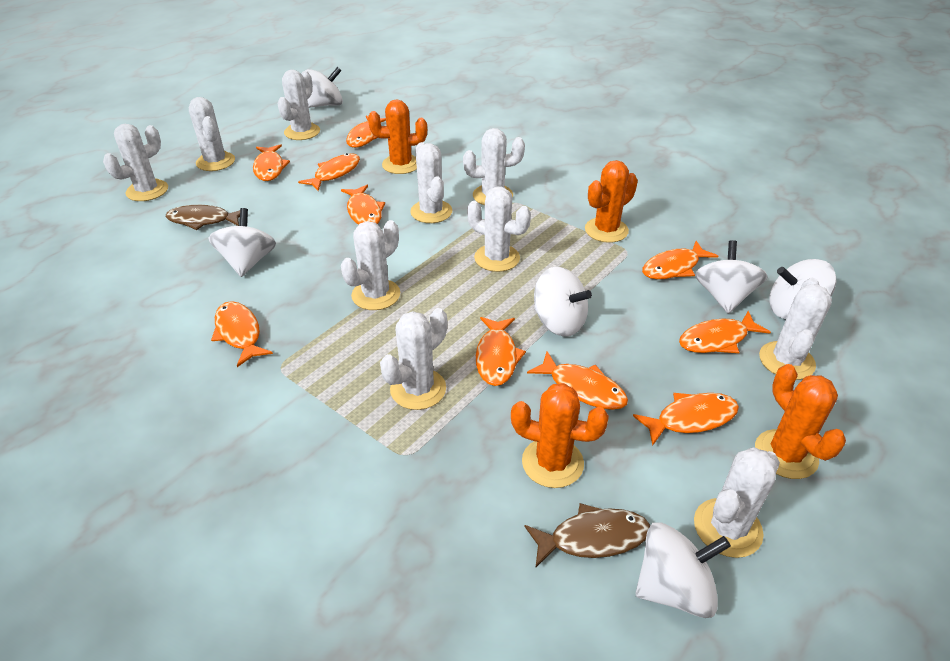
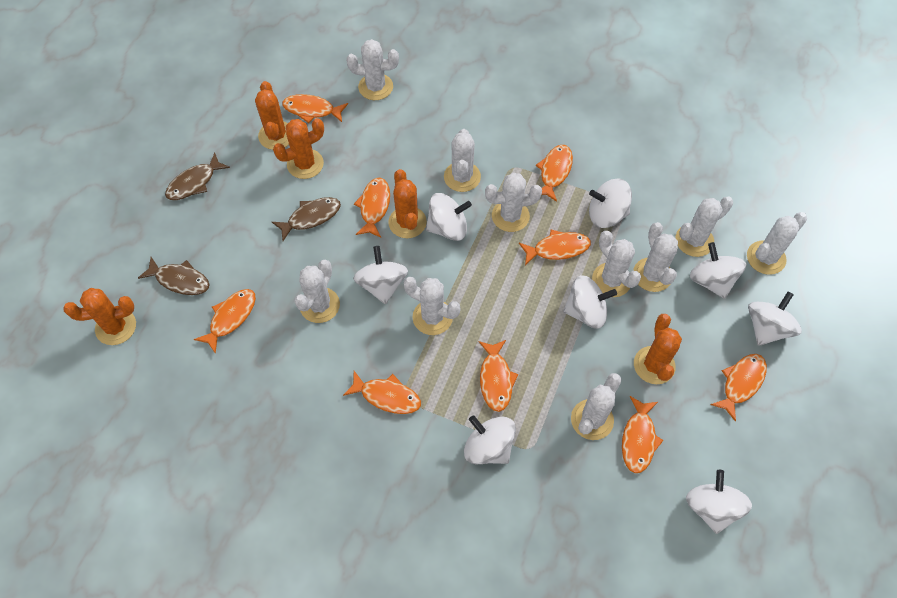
brown fish: [166,205,240,230] [524,503,650,568] = 2 -> [138,257,210,295] [165,153,230,200] [272,197,341,241] = 3
orange cactus: [368,99,427,174] [511,383,609,488] [585,160,638,243] [755,364,846,479] = 4 -> [64,288,136,345] [255,81,289,150] [273,118,324,179] [388,169,427,238] [634,314,682,384] = 5
orange fish: [211,301,273,367] [253,144,290,181] [298,153,360,191] [341,185,385,225] [346,115,386,148] [476,317,526,386] [527,351,628,410] [633,393,739,446] [642,241,718,280] [679,311,771,353] = 10 -> [194,289,256,354] [282,94,348,123] [343,371,421,414] [354,178,390,238] [479,340,519,412] [519,230,591,265] [536,145,573,202] [622,396,663,473] [710,354,767,422] = 9
white spinning top: [209,208,276,277] [305,67,343,108] [534,267,592,337] [636,522,731,618] [695,240,768,314] [769,259,836,319] = 6 -> [353,246,408,305] [426,193,472,241] [464,415,516,464] [563,275,617,328] [589,178,632,228] [686,470,752,534] [690,242,746,299] [748,292,802,346] = 8

